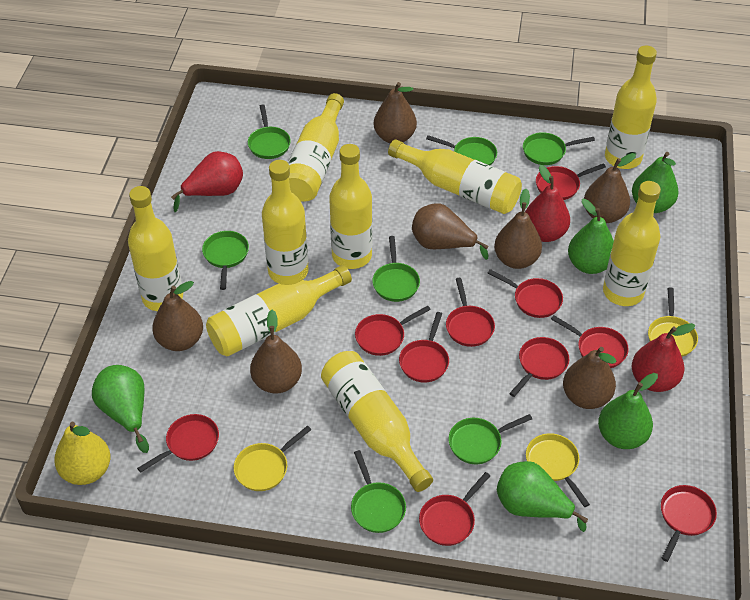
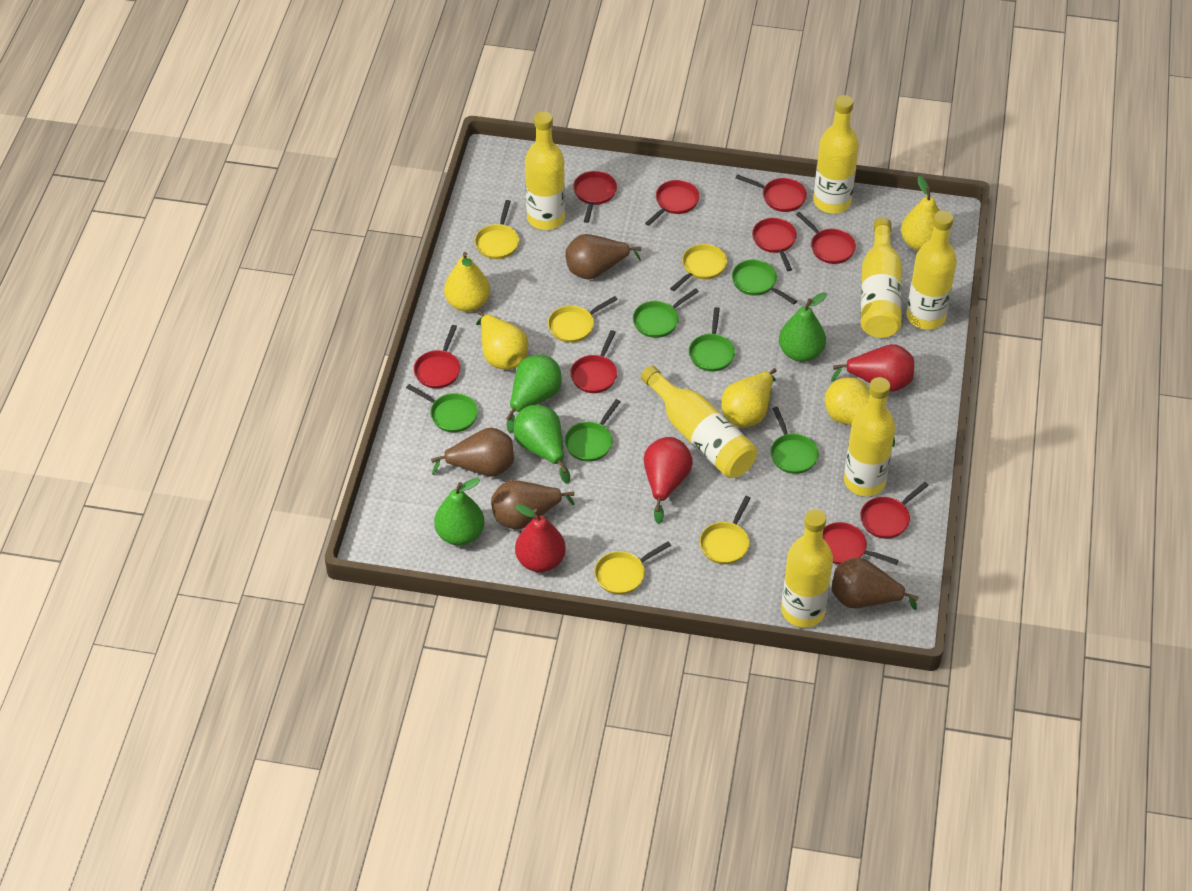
brown pear: [152,281,203,351] [250,310,302,394] [374,82,417,144] [412,203,489,260] [494,189,542,269] [563,347,616,409] [584,153,636,223] = 7 -> [431,428,514,477] [491,480,575,530] [565,234,641,280] [832,557,919,610] = 4
green pan: [202,231,249,290] [248,104,291,159] [351,450,406,533] [372,236,420,302] [426,135,497,165] [449,414,532,464] [523,132,595,165] = 7 -> [406,384,478,432] [565,399,621,462] [633,288,699,338] [689,307,735,372] [732,260,797,304] [770,407,819,474] = 6
green pear: [92,365,149,453] [497,461,588,532] [568,199,614,274] [598,373,658,449] [632,152,679,213] = 5 -> [434,478,485,546] [506,355,562,433] [513,405,570,484] [779,292,827,362] = 4
red pan: [137,414,219,473] [355,306,431,356] [399,312,449,382] [419,472,490,546] [446,278,495,347] [488,269,563,318] [509,337,569,397] [536,163,606,200] [551,315,629,368] [661,485,717,562] = 10 -> [414,325,460,388] [570,330,617,393] [573,171,617,223] [645,180,699,226] [736,174,807,212] [752,218,797,271] [796,212,856,264] [823,522,899,565] [860,482,929,539] = 9
yellow bottle: [128,186,183,311] [206,265,352,356] [262,160,308,283] [288,93,344,202] [321,351,433,492] [329,144,372,269] [388,139,522,214] [603,181,661,306] [605,45,657,169] = 9 -> [525,111,565,230] [641,366,757,478] [781,509,833,628] [813,95,859,214] [844,377,895,496] [861,217,902,338] [907,211,957,330] = 7
yellow pan: [234,426,311,491] [526,433,590,507] [648,287,698,357] = 3 -> [475,200,519,259] [548,296,618,343] [594,542,671,595] [670,244,727,291] [700,496,751,564] = 5
yellow pear: [54,422,111,485] = 1 -> [444,252,490,312] [476,311,529,370] [721,368,777,427] [825,378,895,447] [901,176,940,251] = 5

